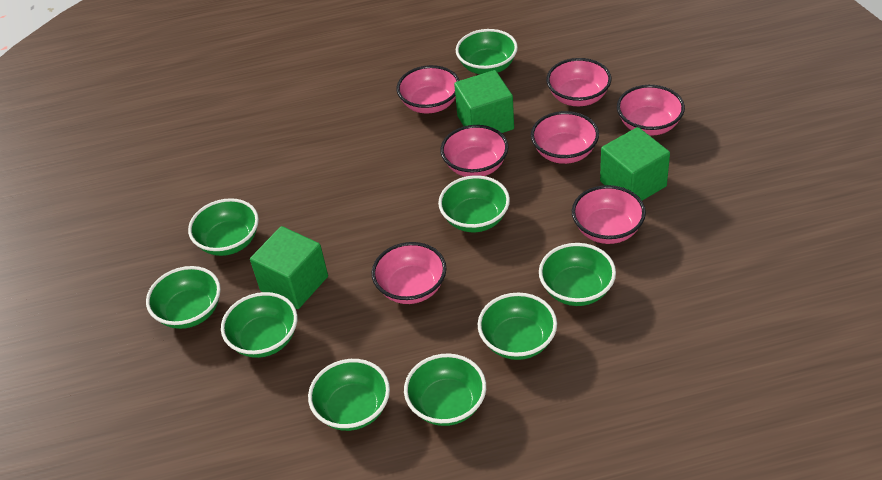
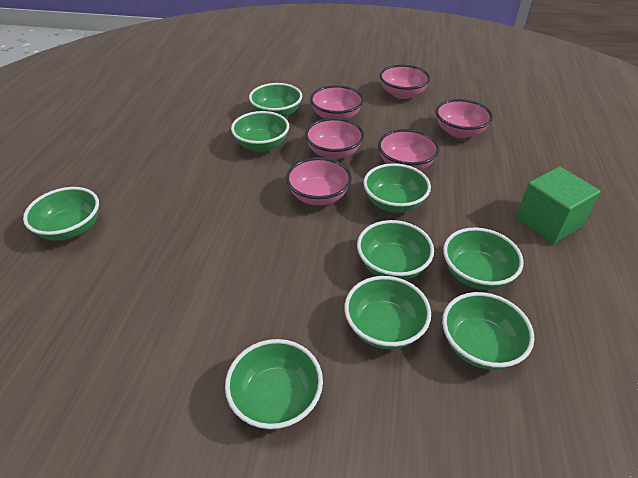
green cube: [250,226,328,309] [454,70,514,133] [600,127,670,201] = 3 -> [515,167,601,244] = 1
pink bowl: [372,242,446,304] [397,65,460,114] [440,125,508,177] [531,111,599,164] [546,58,612,106] [572,185,646,244] [617,85,685,136] = 7 -> [286,157,352,205] [305,118,364,160] [310,85,364,119] [378,129,440,170] [380,65,430,99] [436,99,493,138] = 6

